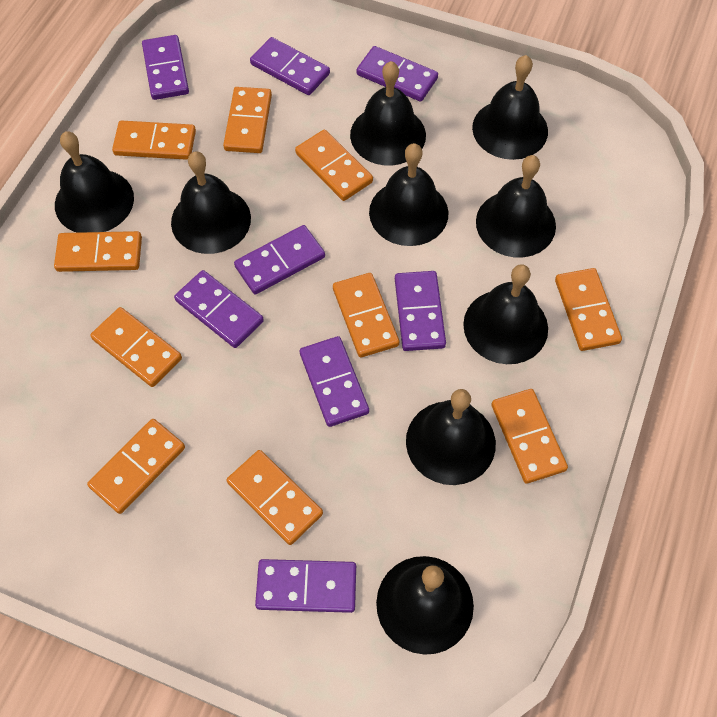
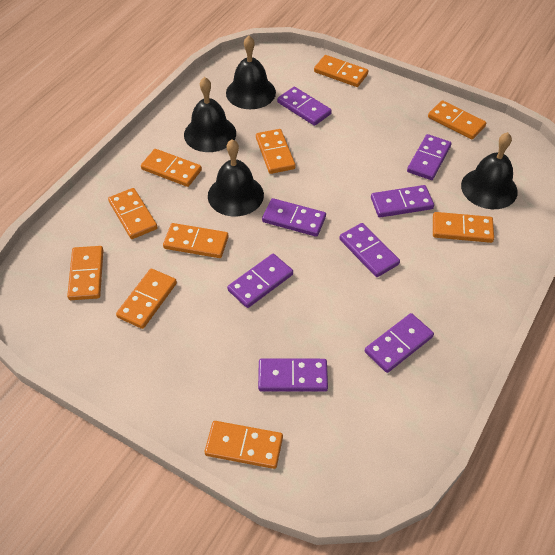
black bell: [55,131,134,233] [171,151,251,254] [350,61,426,166] [369,143,449,246] [376,556,474,655] [406,389,496,485] [463,264,548,364] [472,55,548,160] [476,155,556,257] = 9 -> [184,77,236,152] [208,139,264,216] [226,36,276,109] [461,132,518,209] = 4

